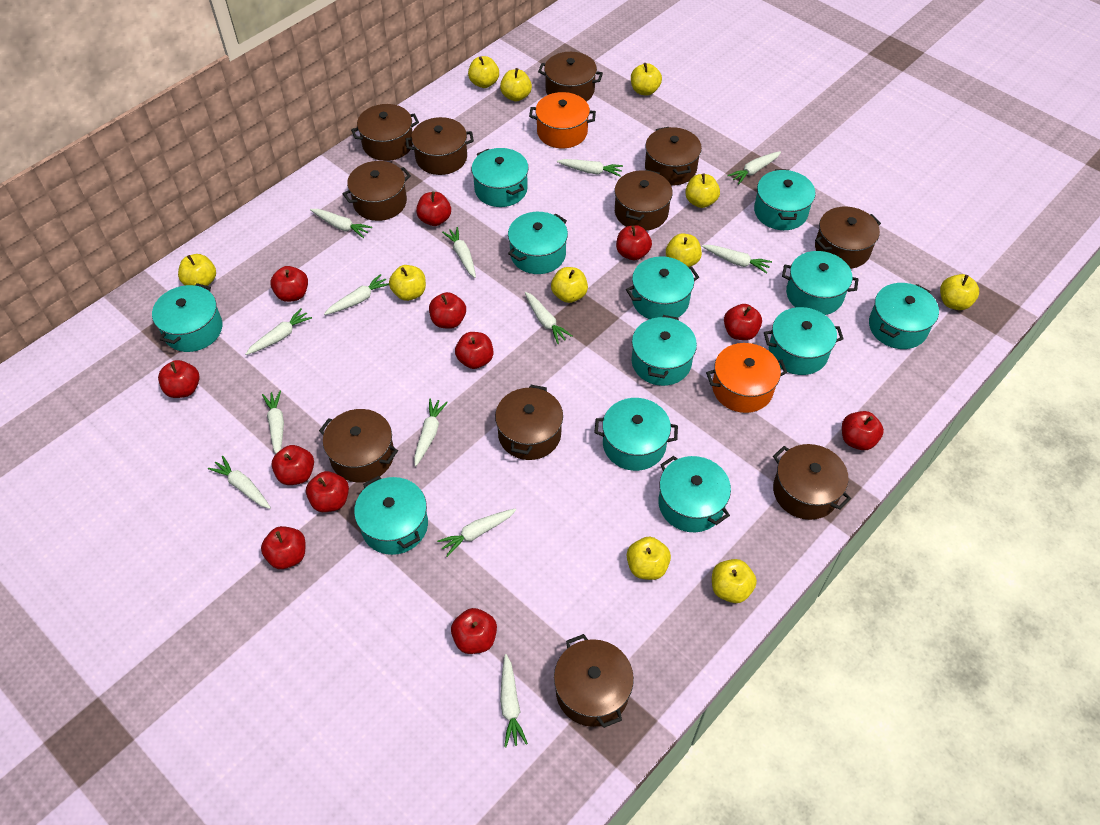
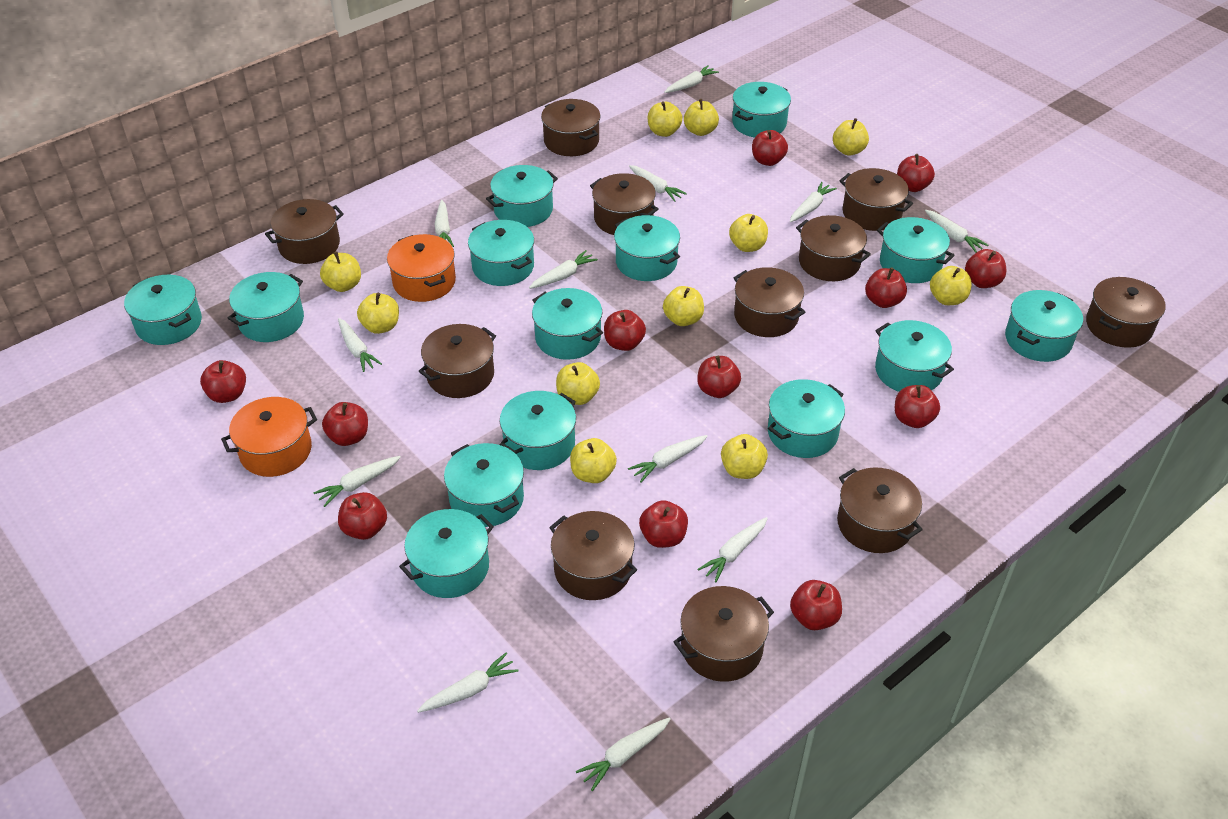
turquoise pot: [152,283,222,352] [354,476,428,555] [471,148,529,207] [508,212,568,274] [594,398,678,471] [626,256,699,319] [631,315,697,386] [658,456,731,532] [754,169,815,230] [764,307,843,375] [782,251,858,315] [869,283,939,349] = 12 -> [124,275,202,345] [228,272,304,342] [399,509,494,598] [444,443,524,527] [468,220,534,286] [486,165,558,227] [499,391,576,470] [532,288,603,360] [614,215,680,281] [732,82,791,137] [768,379,845,458] [875,320,954,392] [877,217,955,283] [1005,290,1083,362] = 14
white carrot: [208,456,271,509] [246,308,312,355] [262,391,284,454] [310,209,372,238] [324,274,389,315] [414,399,448,466] [437,508,516,557] [442,227,476,278] [500,654,528,747] [525,292,572,344] [557,159,623,177] [702,245,772,273] [728,151,781,185] = 13 -> [313,456,401,507] [338,318,382,372] [417,653,518,713] [435,200,454,247] [529,250,598,289] [576,717,671,791] [628,435,708,482] [629,165,687,202] [664,65,719,93] [697,517,768,582] [790,182,837,222] [925,210,988,253] = 12

